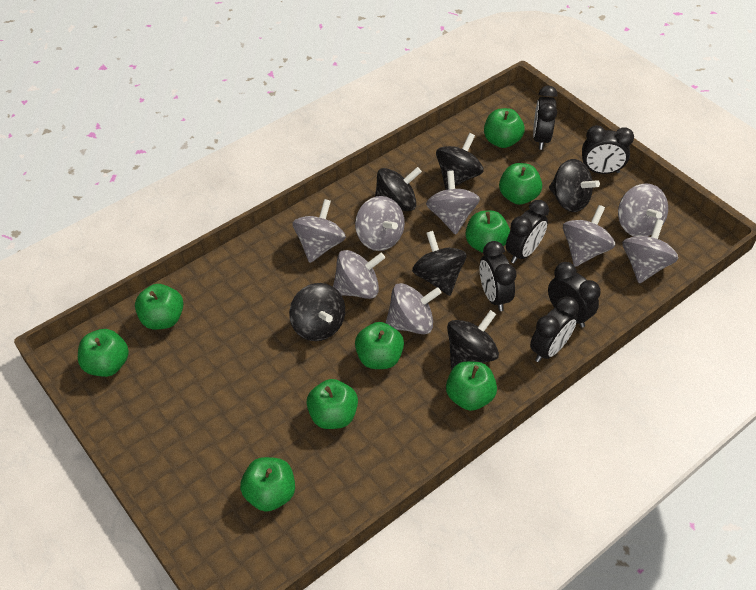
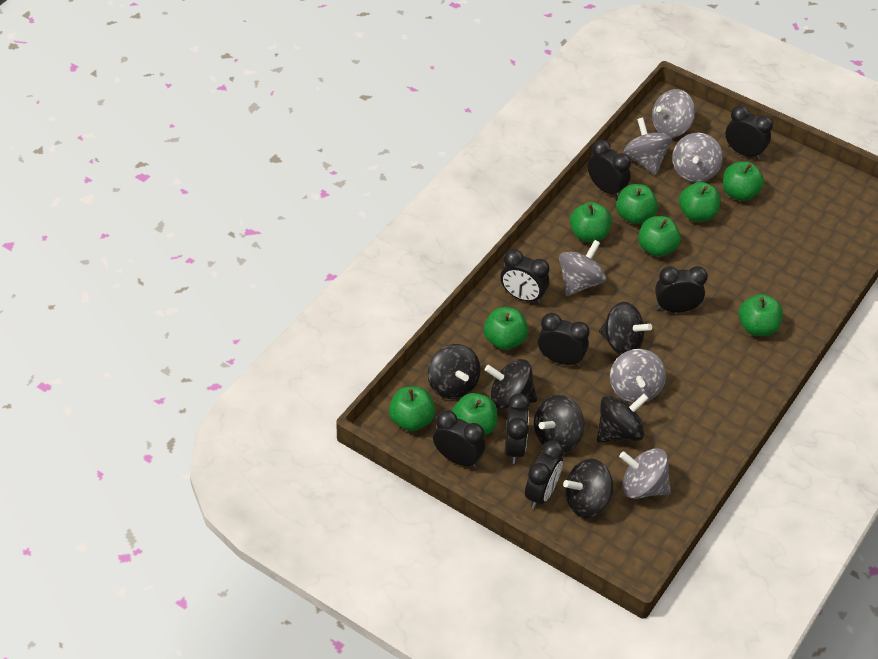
black clock: [480,241,517,311] [506,200,549,263] [530,297,579,362] [533,85,558,150] [548,262,601,328] [582,125,634,174] = 6 -> [433,410,485,468] [500,249,549,304] [505,393,530,464] [525,440,564,509] [538,313,590,366] [588,140,631,198] [655,266,708,313] [726,106,773,160] = 8
grey spinning top: [292,199,346,263] [333,250,385,299] [355,196,405,251] [386,283,442,335] [426,171,480,235] [563,205,615,267] [618,183,668,236] [622,219,678,283] = 8 -> [559,240,606,296] [610,349,666,403] [619,448,671,499] [624,118,672,175] [652,89,695,138] [672,133,723,183] = 6

